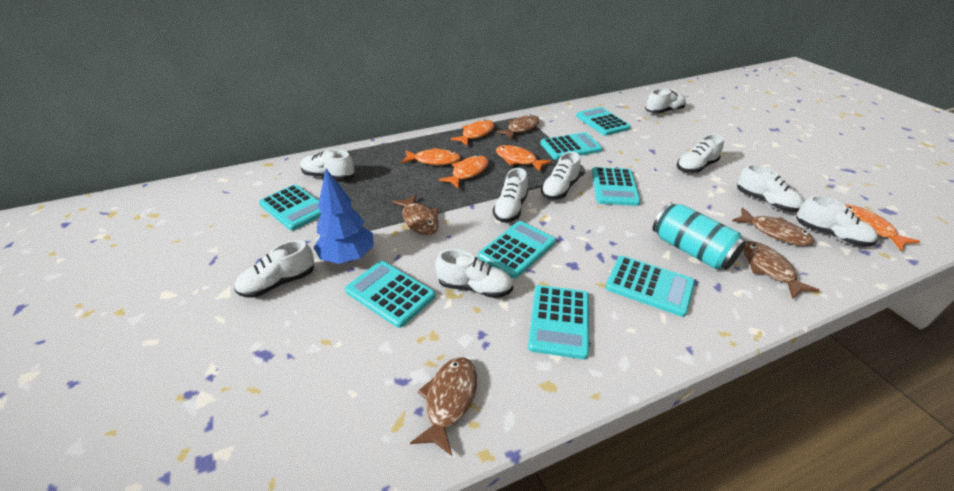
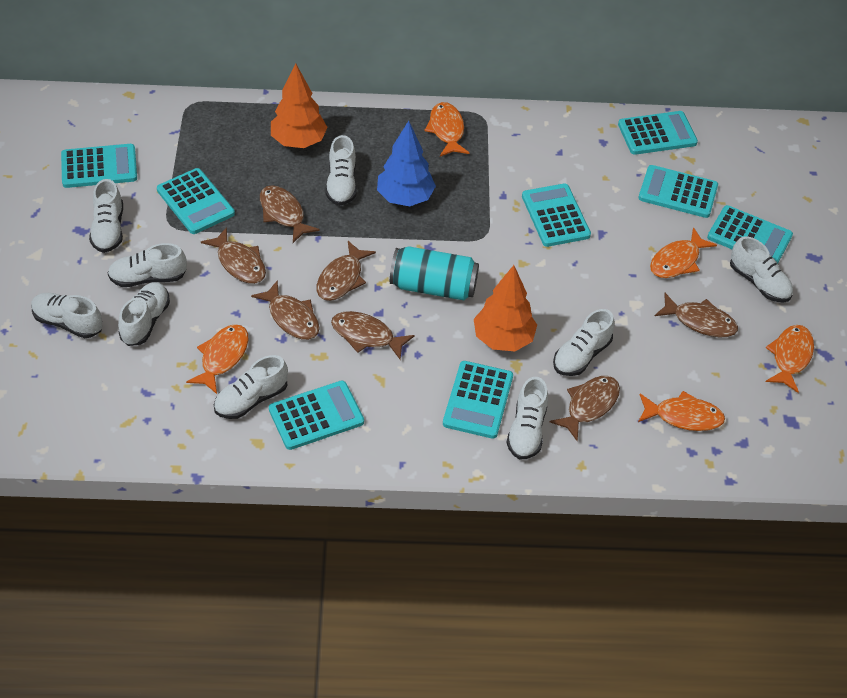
brown fish: [392,194,439,235] [410,357,477,456] [496,115,540,139] [732,207,814,246] [743,241,820,299] = 5 -> [201,227,266,284] [251,280,320,340] [260,185,320,243] [317,241,376,301] [331,311,415,360] [550,376,620,441] [655,293,738,338] = 7
orange tree: none = 0 -> [271,63,328,148] [474,265,537,351] = 2

